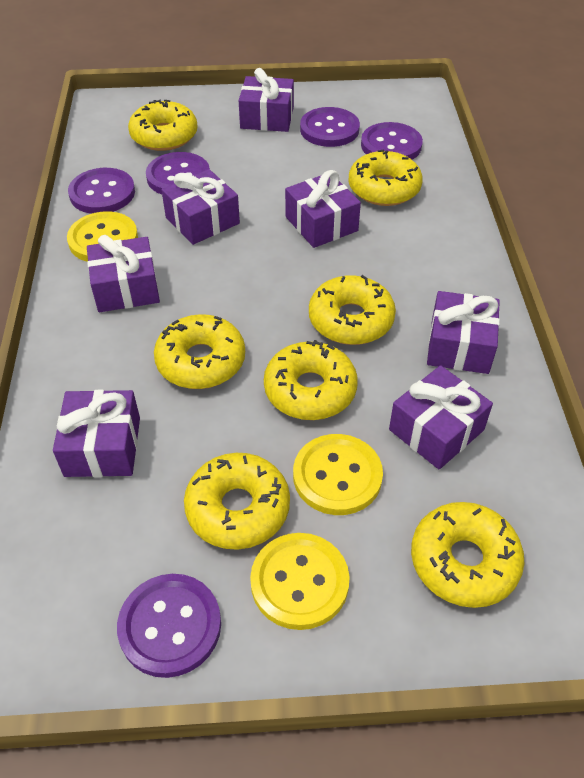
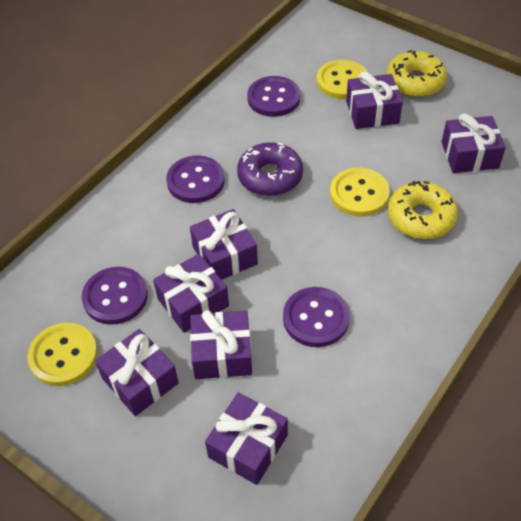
purple button: [68,168,135,214] [117,574,221,678] [146,152,210,194] [300,107,360,147] [361,122,423,160] = 5 -> [82,267,148,325] [166,156,225,203] [247,76,300,117] [283,287,350,347] = 4
purple donut: none = 0 -> [237,142,303,196] = 1
yellow donut: [128,99,198,151] [154,314,245,389] [184,453,290,550] [264,340,358,420] [309,275,396,345] [348,150,423,206] [411,502,524,608] = 7 -> [386,50,447,97] [388,181,458,239] = 2

